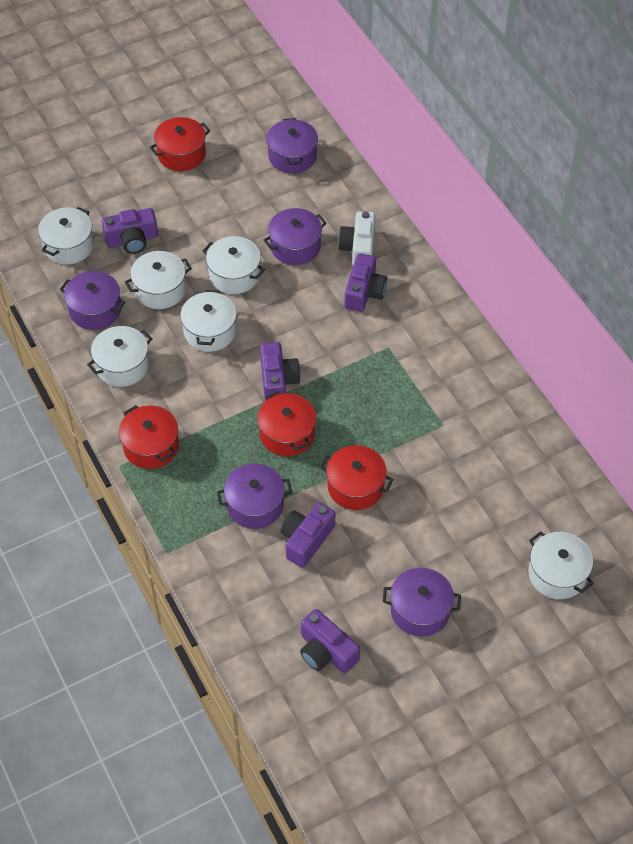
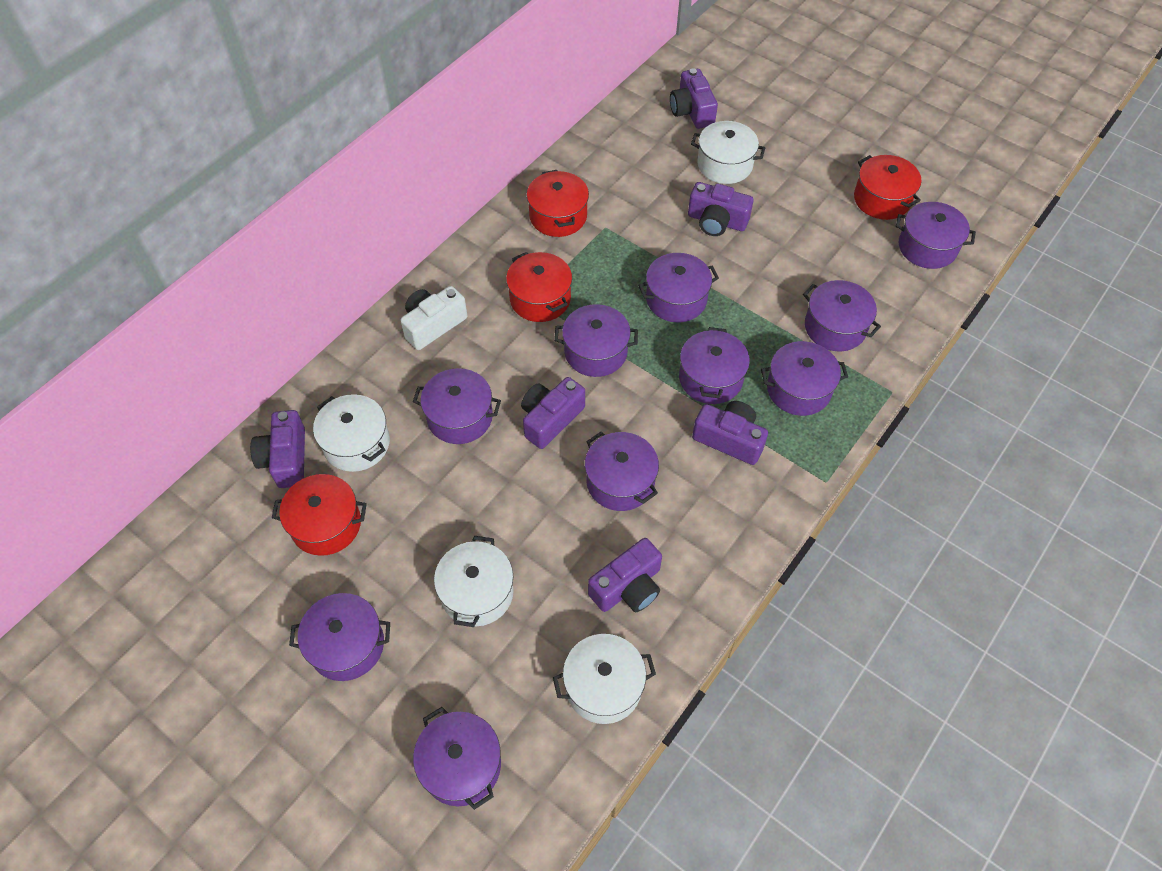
purple camera: [102,208,158,254] [260,342,301,401] [281,502,335,568] [300,609,360,673] [345,253,387,312] = 5 -> [250,410,305,488] [521,377,585,449] [588,538,662,612] [670,68,718,129] [688,182,754,236] [692,401,768,465] = 6
purple pot: [60,271,125,330] [217,463,292,529] [264,208,327,265] [267,118,318,173] [383,568,461,637] = 5 -> [289,593,390,681] [413,368,501,444] [413,707,501,810] [554,304,638,377] [585,432,659,511] [638,253,719,322] [679,327,750,404] [761,341,848,416] [803,280,881,351] [896,202,976,269] = 10
white pot: [38,207,94,264] [87,326,152,387] [125,251,192,309] [180,290,237,352] [203,236,265,294] [528,531,594,599] = 6 -> [313,394,390,472] [434,536,514,627] [553,634,656,724] [691,121,765,184] = 4

